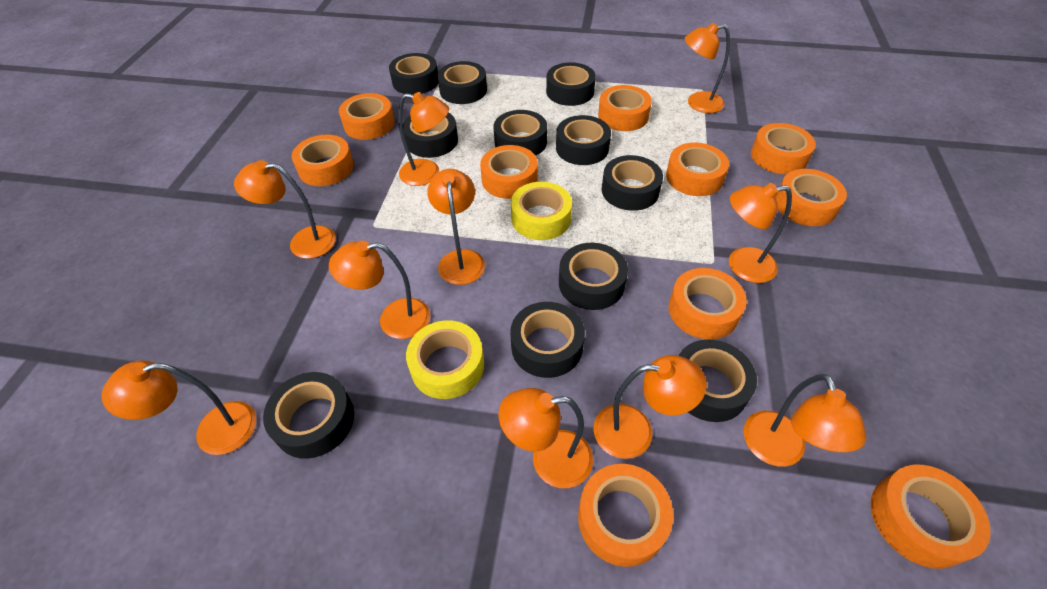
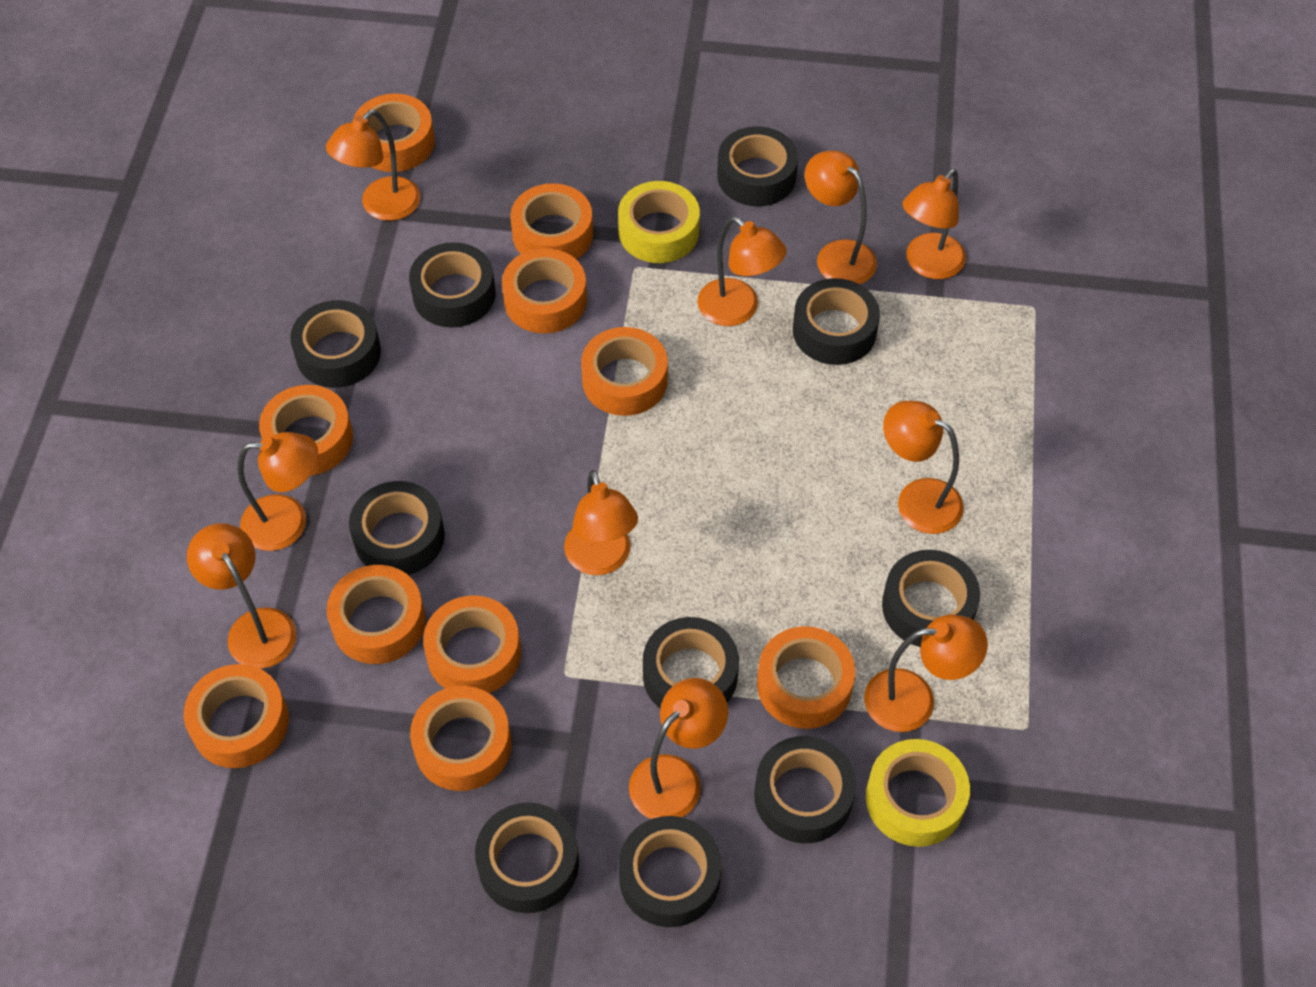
black tape: [263,372,354,459] [389,53,438,95] [403,113,458,158] [437,61,487,104] [494,110,547,156] [510,302,585,378] [546,62,596,106] [556,115,611,165] [559,243,628,310] [602,155,663,211] [679,339,757,422] = 11 -> [290,300,381,388] [349,481,445,575] [409,242,495,328] [475,802,579,913] [619,816,722,927] [643,617,739,708] [717,127,798,206] [754,736,856,843] [793,278,880,365] [882,550,980,647] = 10

